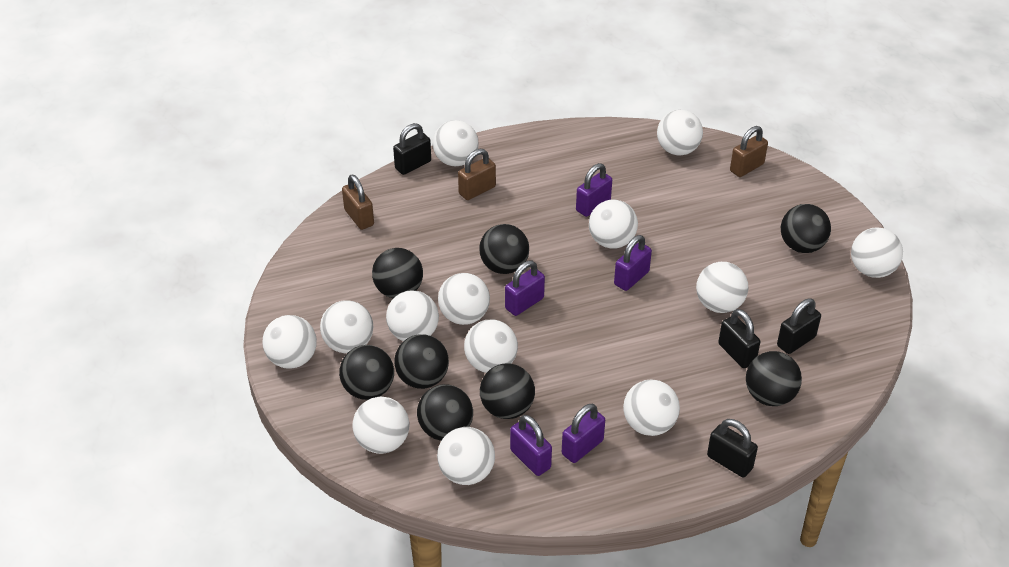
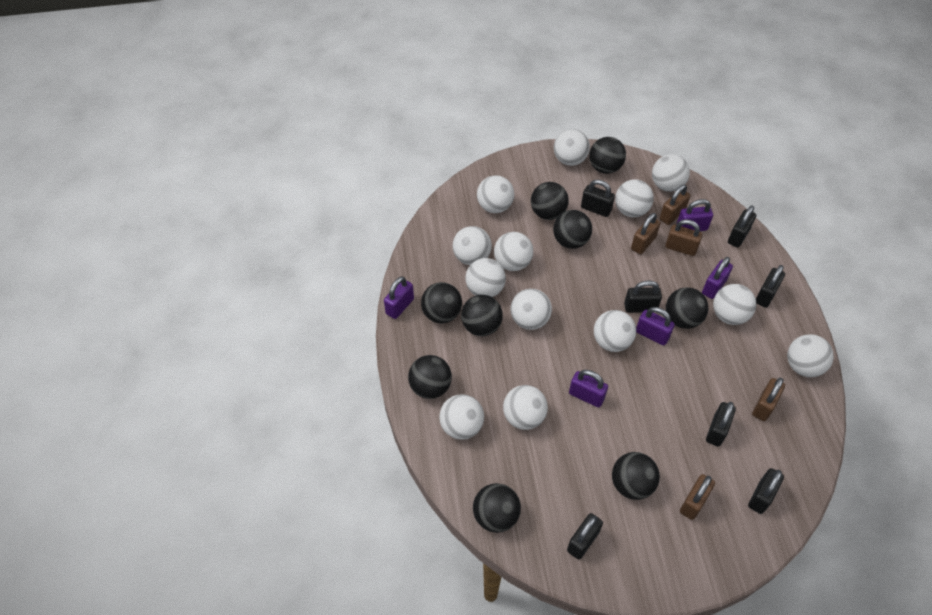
black ball: [339,345,394,400] [372,248,423,298] [394,334,449,389] [417,384,473,441] [479,224,529,274] [480,363,535,419] [746,351,802,406] [781,204,831,253] = 8 -> [408,355,452,399] [421,282,462,324] [461,295,503,336] [473,483,521,533] [531,182,569,220] [553,210,592,249] [589,137,626,174] [612,452,660,500] [666,287,708,329] = 9
black padlock: [393,123,431,175] [707,419,758,478] [718,309,760,368] [777,299,821,354] = 4 -> [567,513,603,560] [581,180,615,217] [624,280,662,313] [706,402,736,447] [728,206,756,248] [748,468,784,514] [756,265,785,308] = 7
brown padlock: [342,175,374,230] [458,149,496,200] [730,126,768,177] = 3 -> [631,213,661,254] [660,185,690,225] [665,219,702,256] [680,474,715,520] [752,378,785,421] = 5

